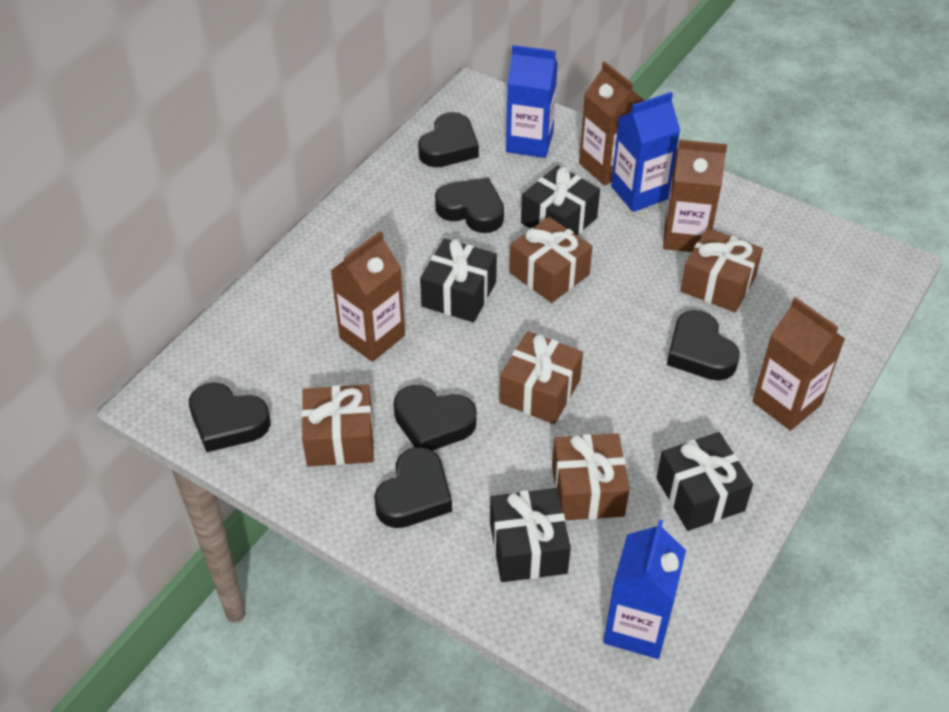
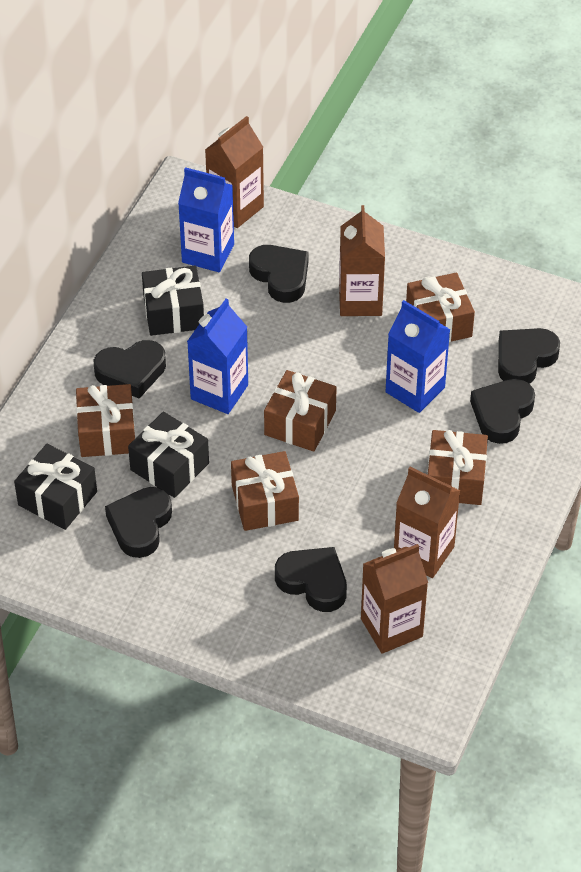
black gift: [420,238,497,322] [490,488,571,582] [521,165,600,235] [656,432,753,531] = 4 -> [14,444,97,530] [128,412,209,498] [142,266,204,336] = 3

